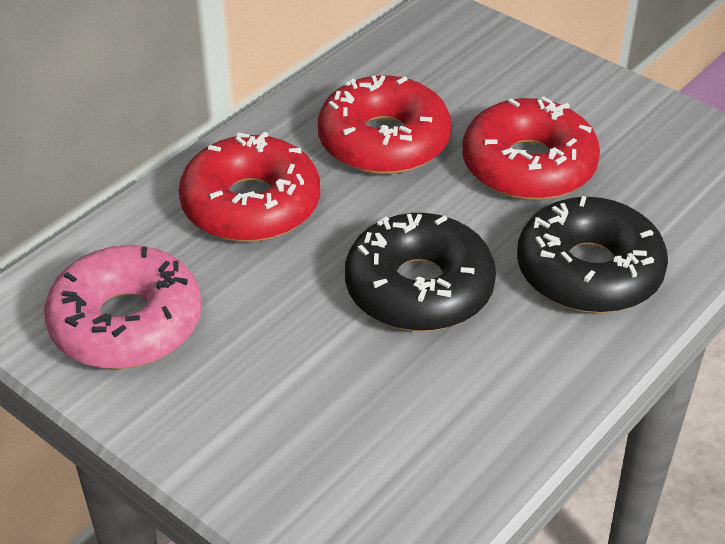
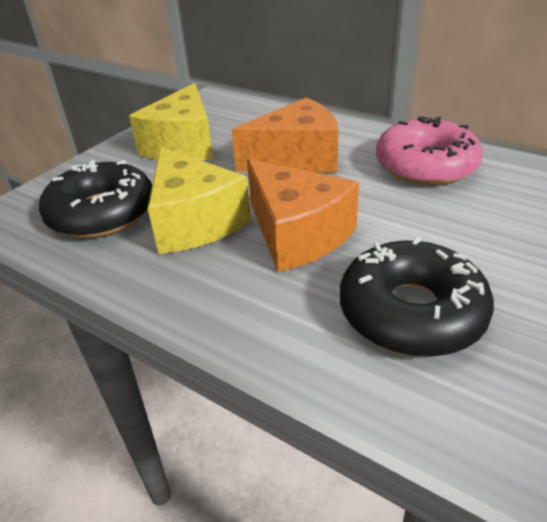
orange cheese: none = 0 -> [231,98,339,173] [247,159,359,272] = 2
red donut: [179,132,320,242] [318,75,452,174] [462,96,600,200] = 3 -> none = 0
yellow cheese: none = 0 -> [129,83,213,160] [148,147,251,254] = 2

